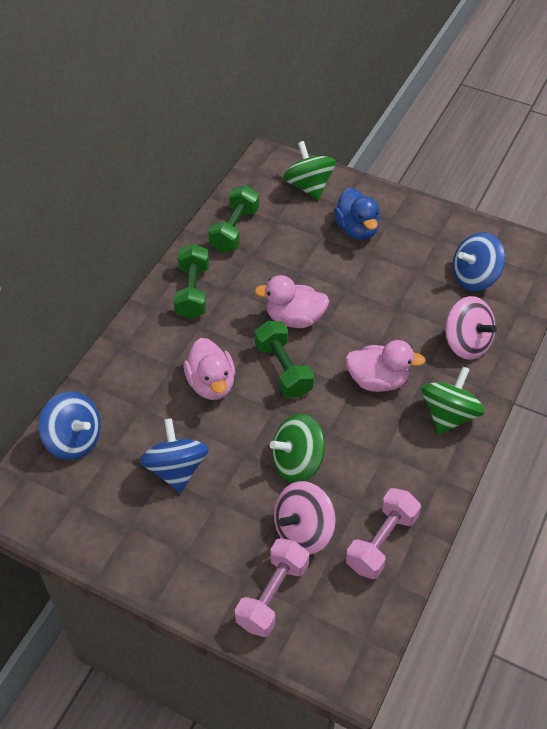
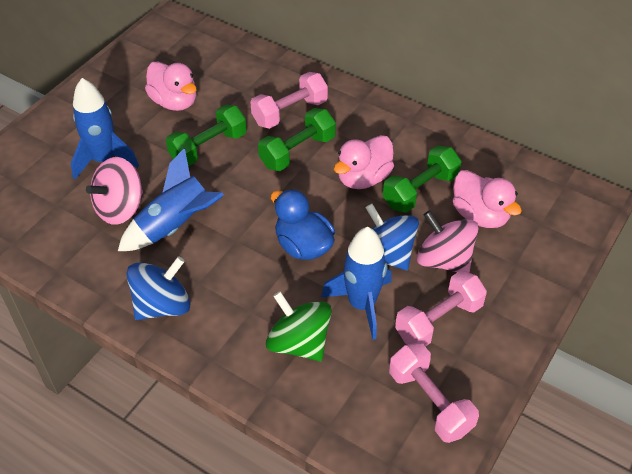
blue rocket: none = 0 -> [71,78,139,180] [118,148,224,251] [321,227,392,340] = 3
blue spinning top: [38,391,101,460] [139,418,209,493] [453,232,506,291] = 3 -> [126,256,191,320] [366,204,419,270] = 2
green spinning top: [270,414,325,483] [283,141,336,200] [422,367,485,434] = 3 -> [266,291,332,361] = 1
pink dumbbell: [235,538,309,637] [346,488,421,579] = 2 -> [250,72,328,129] [389,343,479,443] [395,270,487,347] = 3

